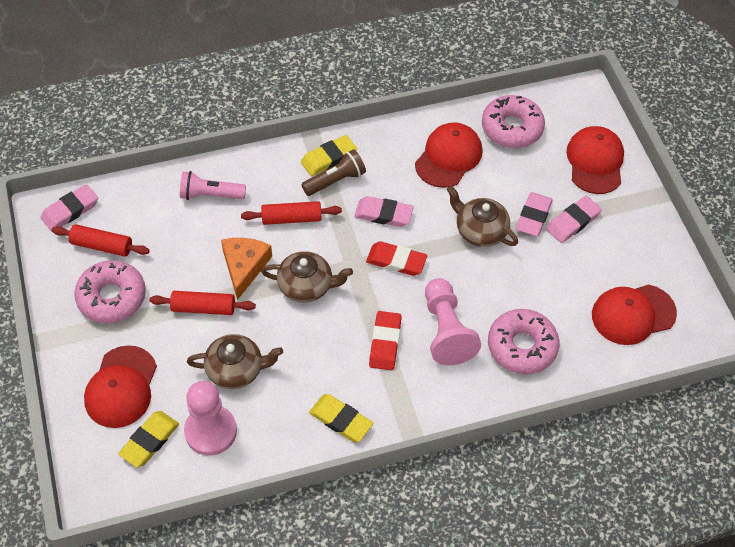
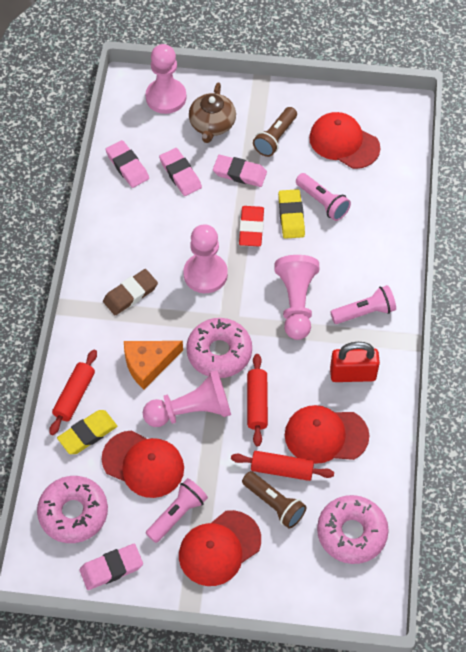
brown eraser: none = 0 -> [103,269,158,315] = 1
brown flashlight: [301,149,366,196] = 1 -> [242,471,307,529] [253,107,297,157] = 2
brown teapot: [187,334,283,389] [261,251,353,302] [447,186,518,247] = 3 -> [189,83,236,143] = 1
pink flashlight: [180,171,246,200] = 1 -> [146,478,208,543] [296,173,351,221] [330,285,396,324] = 3
pink pawn: [184,381,237,456] [425,278,481,365] = 2 -> [143,370,231,427] [145,44,186,114] [184,225,228,293] [275,255,319,340] = 4
red eraser: [366,241,427,276] [369,311,402,371] = 2 -> [239,206,264,246] = 1
red padlock: none = 0 -> [330,342,380,382] = 1
yellow eraser: [118,411,179,467] [301,135,357,176] [309,394,373,442] = 3 -> [57,410,117,454] [278,189,305,239] = 2

